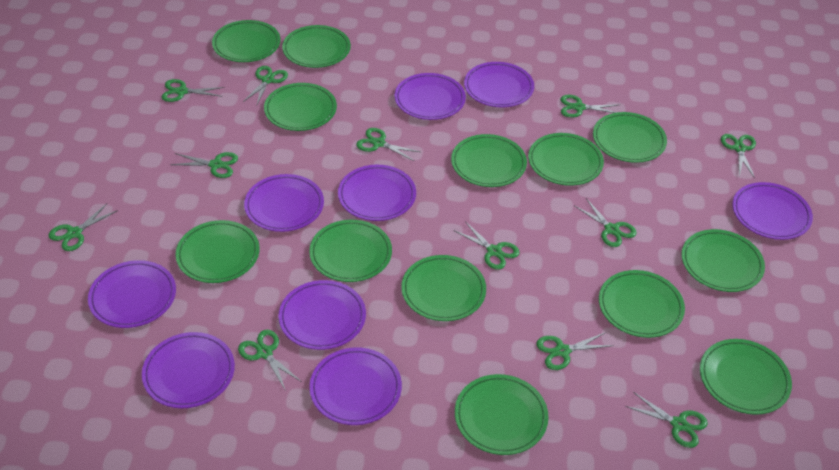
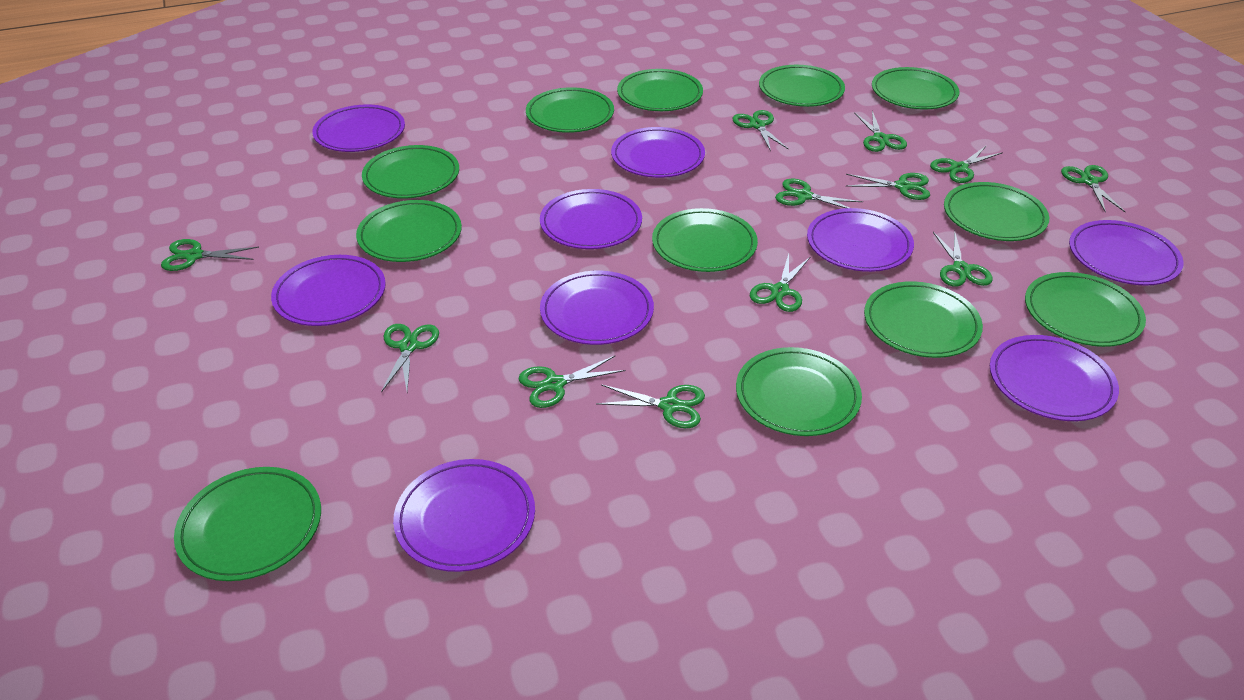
green plate: [175,220,260,283] [212,20,281,62] [264,83,337,131] [282,25,351,68] [309,220,392,282] [401,255,486,321] [451,134,527,187] [455,374,549,455] [528,133,604,186] [593,112,667,163] [599,270,685,338] [681,229,765,292] [700,339,792,415] = 13 -> [174,467,321,581] [356,200,462,262] [362,145,459,199] [526,87,614,133] [617,69,703,111] [652,208,758,272] [736,347,862,436] [759,65,845,107] [864,281,983,358] [872,67,959,110] [944,182,1049,241] [1025,272,1146,347] = 12

